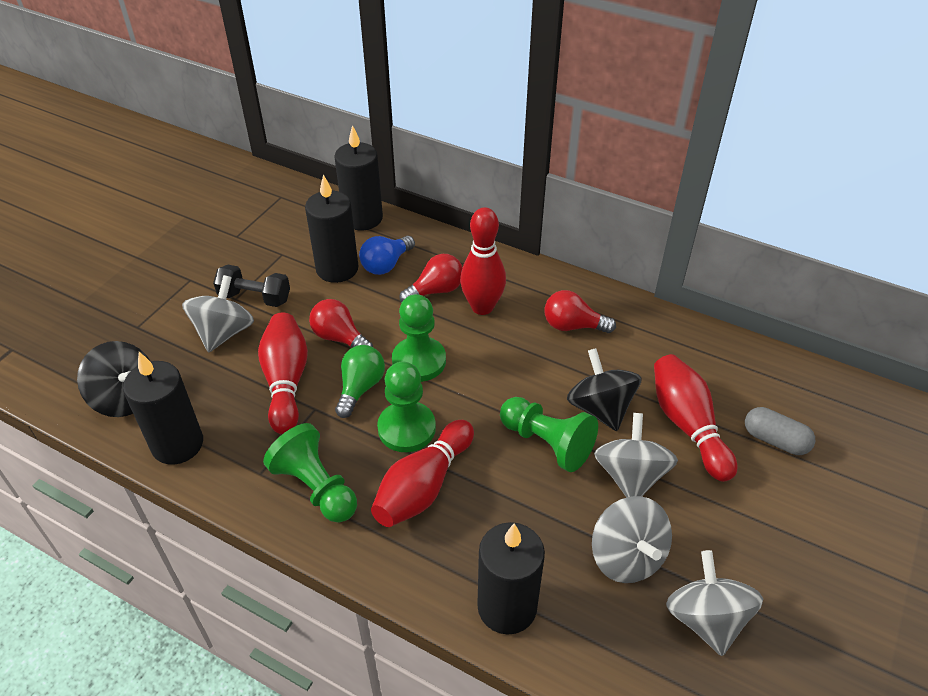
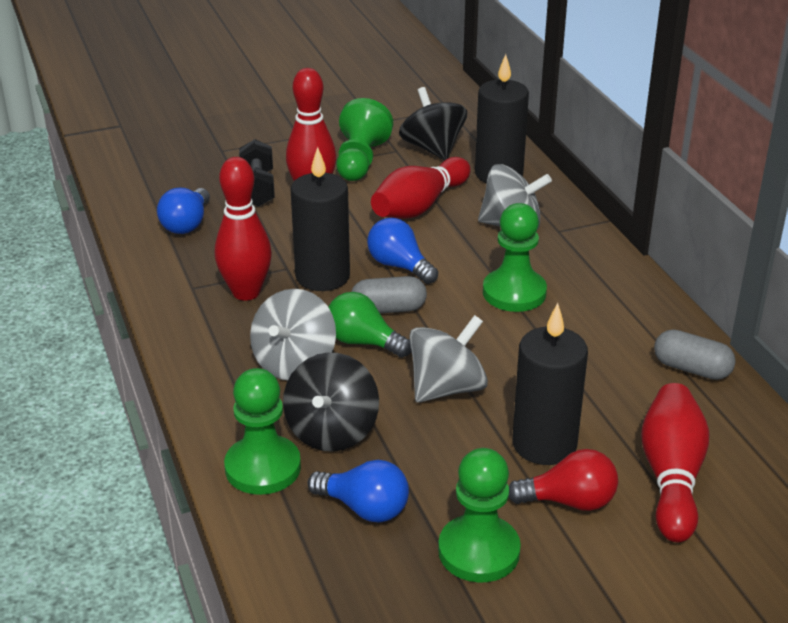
black candle: [123,352,203,465] [305,174,358,283] [334,125,383,231] [477,522,545,635] = 4 -> [291,147,350,291] [475,54,529,183] [512,303,588,465] = 3
blue light bulb: [359,236,415,275] = 1 -> [157,188,210,234] [307,460,409,523] [367,218,438,284] = 3
grey capsule: [745,407,816,455] = 1 -> [351,276,427,313] [654,329,736,380] = 2
grey spinning top: [182,275,254,353] [592,496,672,583] [594,413,678,498] [666,550,763,656] = 4 -> [250,289,336,380] [409,315,488,403] [478,164,552,228] = 3
red light bulb: [309,299,373,348] [399,254,463,302] [544,290,616,333] = 3 -> [509,449,618,511] = 1

